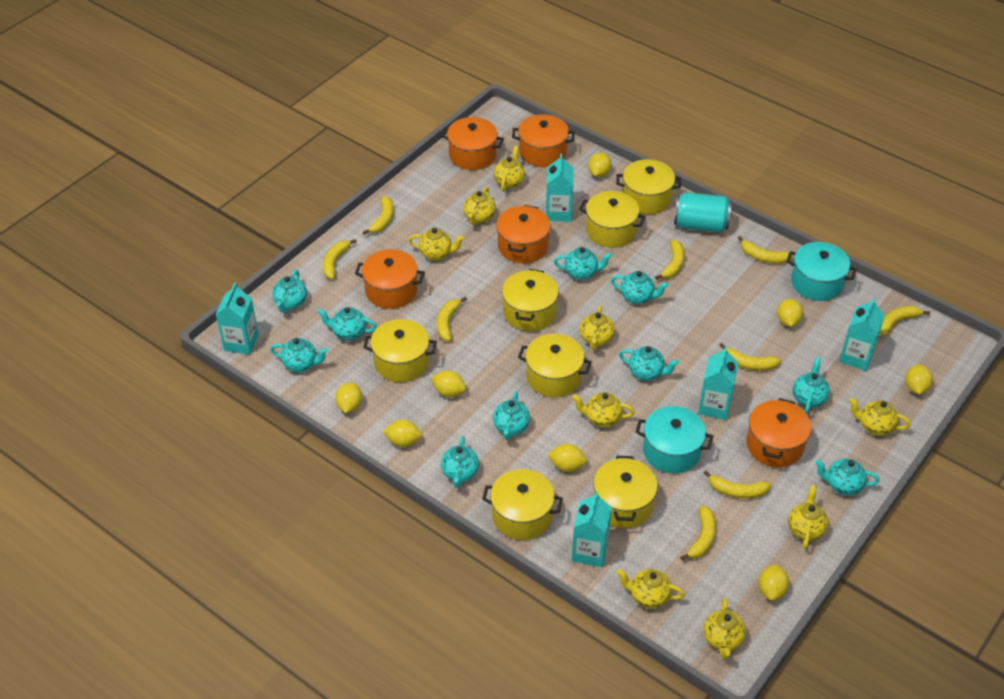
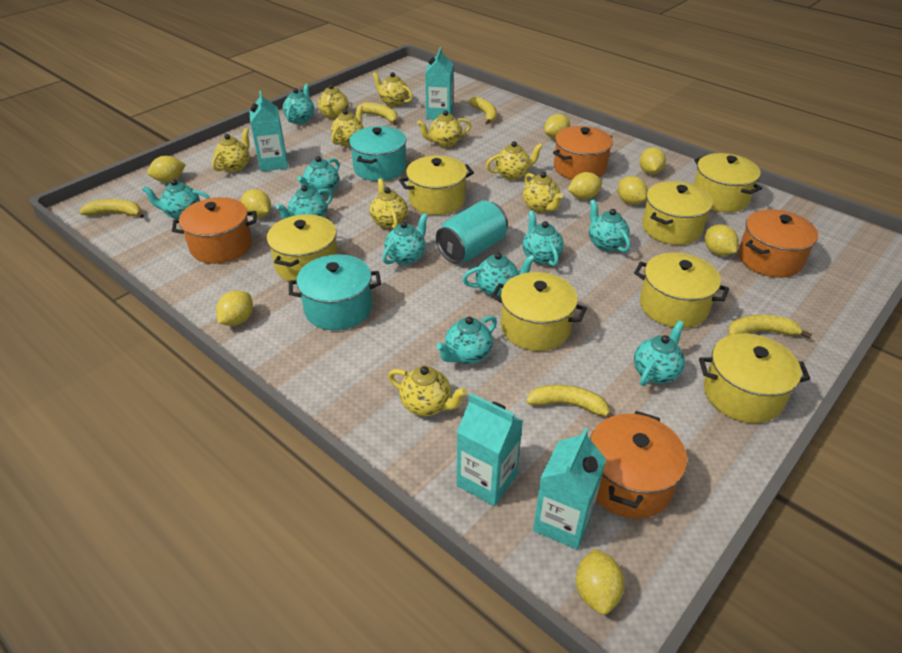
orange pot: [355,249,425,309] [441,117,504,170] [496,205,551,263] [512,114,575,167] [746,398,811,467] = 5 -> [172,197,256,264] [553,126,613,180] [590,411,687,519] [738,209,818,278] = 4
turquoise carton: [216,283,259,354] [546,154,574,222] [572,491,612,567] [698,346,738,420] [839,298,885,371] = 5 -> [249,91,288,171] [425,47,453,120] [457,393,523,506] [533,428,606,550] = 4
yellow banana: [323,239,357,279] [363,196,394,235] [437,297,467,341] [655,239,685,280] [680,505,716,560] [704,471,771,499] [720,343,781,371] [738,236,793,264] [880,305,930,336] = 9 -> [79,199,144,218] [360,102,398,125] [468,97,497,125] [526,385,614,418] [728,315,812,338] = 5
yellow lemon: [335,382,362,413] [383,420,422,447] [431,370,466,397] [547,444,587,472] [588,152,611,177] [758,564,789,601] [777,298,803,327] [905,364,933,394] = 8 -> [147,156,186,182] [216,290,253,326] [241,189,271,218] [544,114,570,139] [568,172,602,200] [576,548,625,615] [618,176,648,205] [640,147,666,174] [705,224,739,256] = 9

